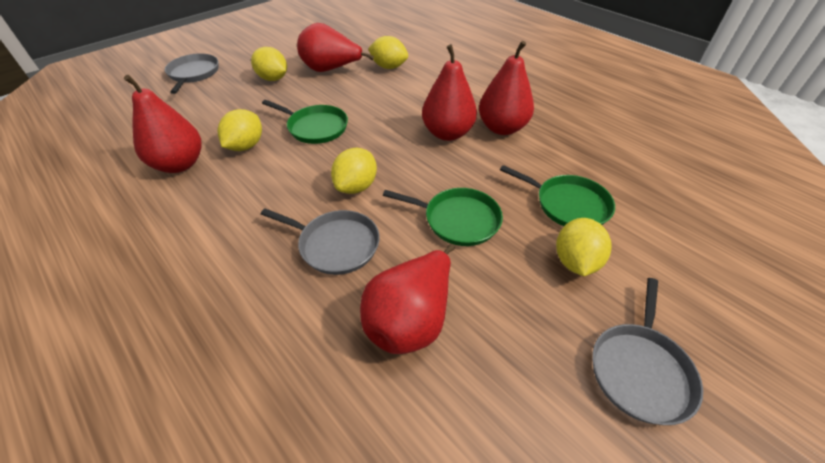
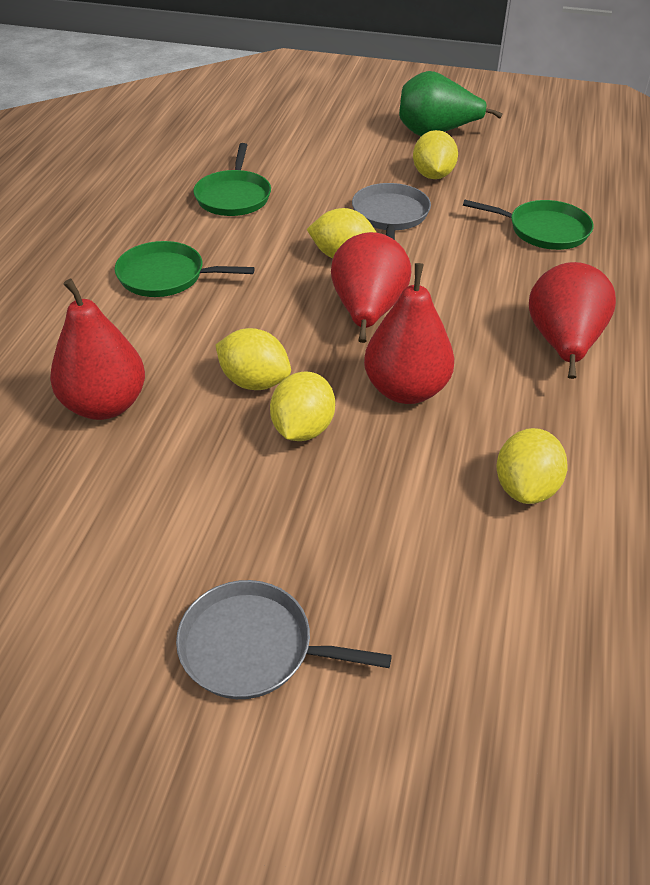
green pear: none = 0 -> [399,71,503,136] = 1
grey pan: [165,53,219,94] [261,208,380,275] [592,278,703,425] = 3 -> [176,580,392,699] [352,183,431,240] = 2
red pear: [124,75,202,173] [297,23,374,72] [360,244,455,354] [422,44,477,141] [479,41,534,135] = 5 -> [50,279,145,420] [331,232,411,343] [364,263,454,404] [529,262,616,379] = 4

